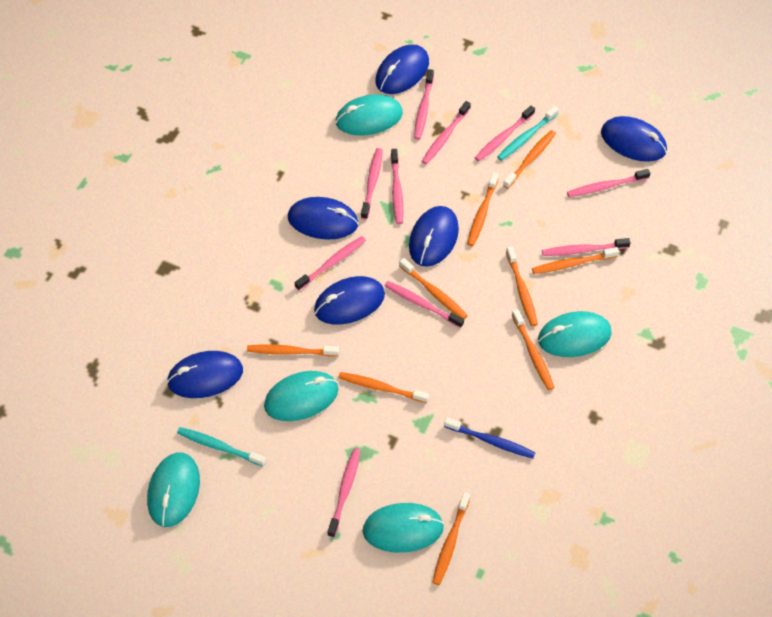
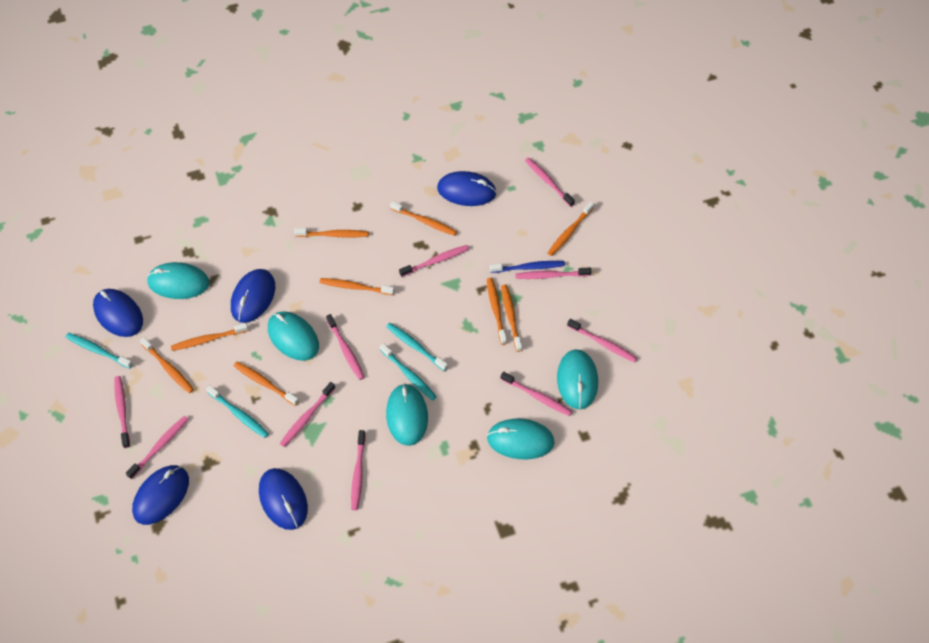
blue mouse: [167,351,243,398] [288,197,359,240] [314,276,385,324] [376,44,429,94] [409,206,459,267] [601,116,667,162] = 6 -> [93,289,143,337] [132,465,189,525] [231,269,275,323] [259,468,308,530] [437,171,497,206] = 5
turquoise toothbrush: [177,427,266,466] [497,106,559,161] = 2 -> [65,333,133,369] [206,385,269,438] [380,343,437,401] [386,323,448,371] = 4

